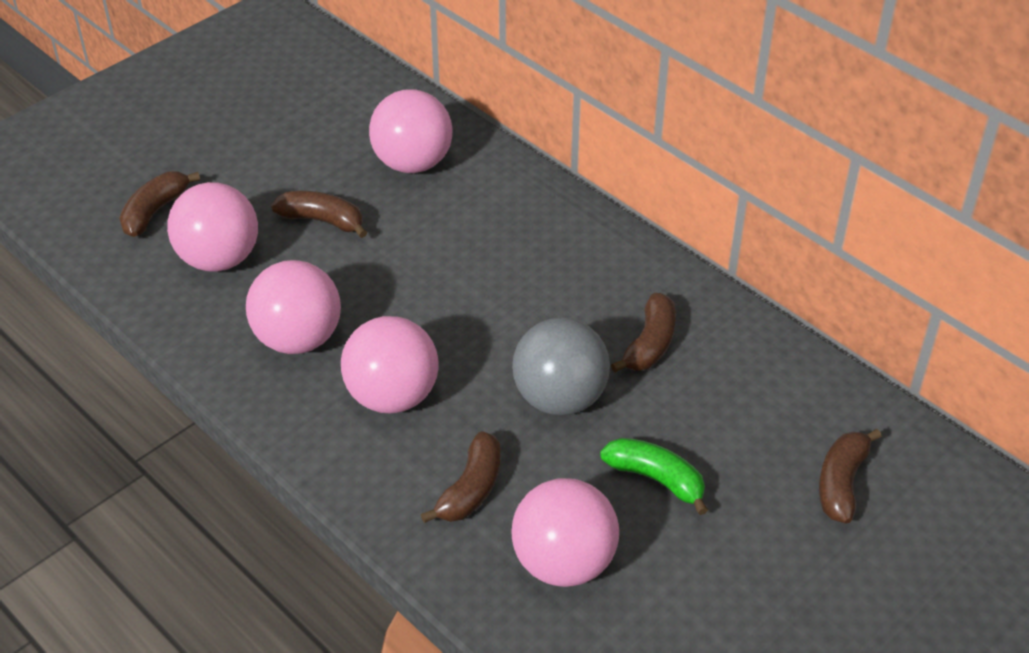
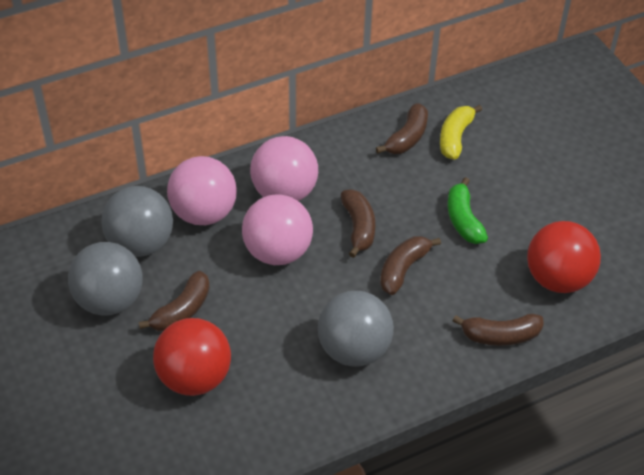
grey ball: [512,318,610,416] = 1 -> [68,242,143,316] [101,186,173,257] [318,291,394,367] = 3
pink ball: [167,182,258,272] [246,260,341,354] [341,316,438,413] [369,89,452,173] [511,478,619,587] = 5 -> [167,156,237,225] [242,194,313,265] [250,136,318,201] = 3
red ball: none = 0 -> [153,318,231,396] [527,221,601,293] = 2
yellow banana: none = 0 -> [440,105,482,160] = 1

